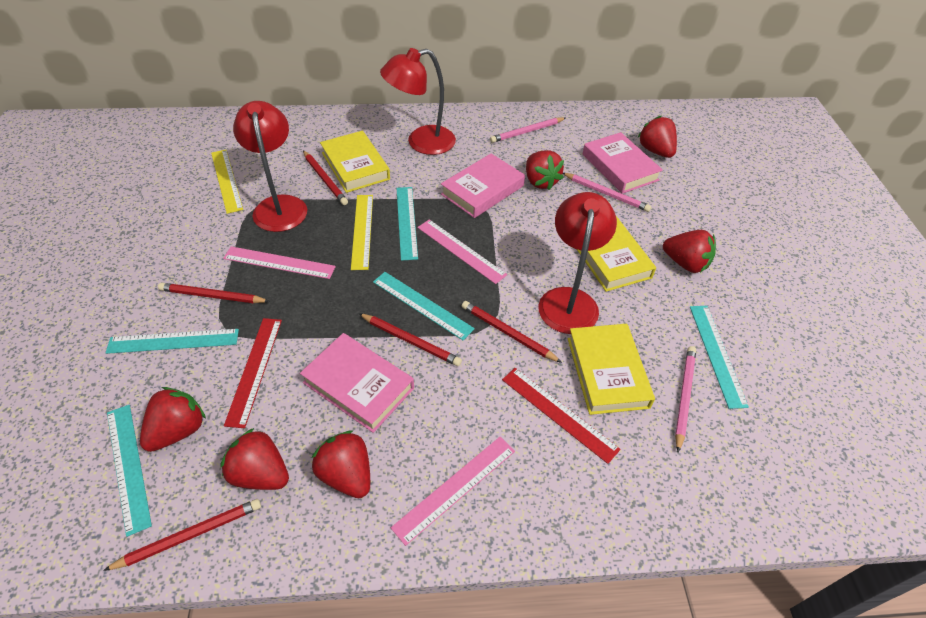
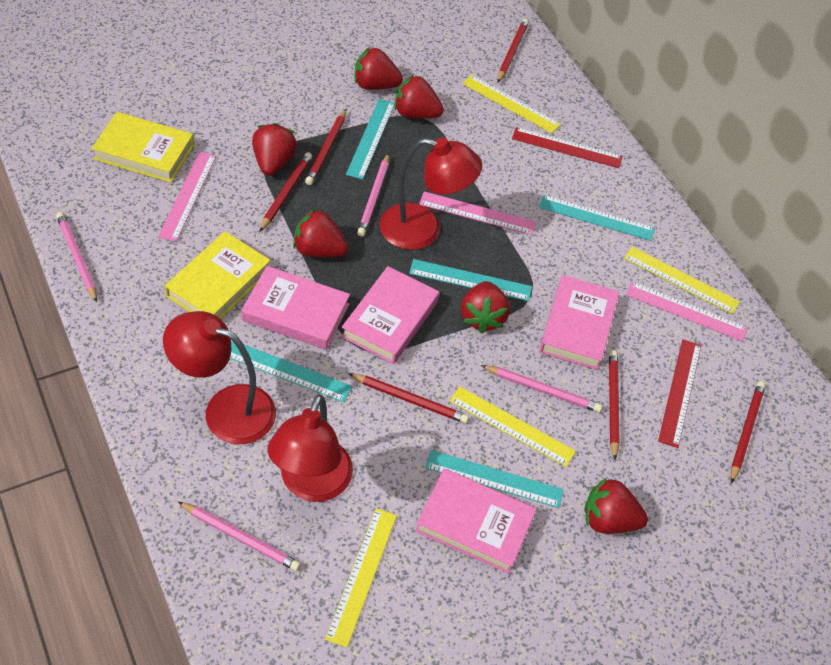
pink book: [300,333,414,433] [441,154,525,218] [583,132,663,194] = 3 -> [241,266,350,350] [341,266,439,364] [415,468,537,574] [539,275,619,370] = 4
pink pencil: [490,117,566,143] [563,173,651,212] [675,346,696,452] = 3 -> [56,212,97,302] [178,502,301,571] [357,153,389,237] [481,365,602,413] = 4
red pencil: [103,499,261,571] [158,283,270,303] [303,150,348,205] [359,313,462,366] [462,301,562,363] = 5 -> [259,152,312,232] [305,109,346,185] [348,373,469,424] [497,19,529,83] [609,350,620,460] [731,381,766,484] = 6
yellow book: [320,131,390,193] [568,324,655,415] [577,216,656,292] = 3 -> [92,112,194,183] [165,231,271,319] = 2
yellow ruler: [211,150,243,214] [351,195,373,270] = 2 -> [325,508,397,648] [450,387,576,467] [462,75,561,133] [624,247,740,314] = 4

